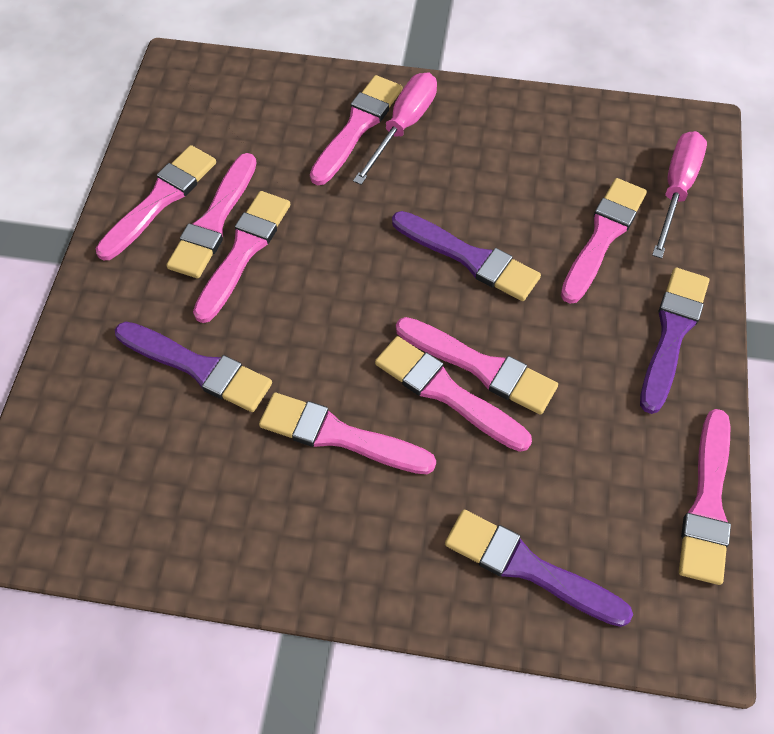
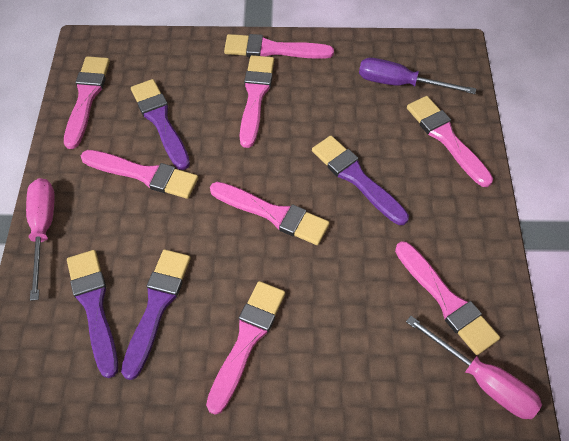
pink brush: [96,145,216,261] [166,153,256,278] [193,191,290,323] [259,392,436,474] [310,75,402,185] [375,336,532,452] [396,317,558,415] [561,178,647,304] [679,409,731,585] = 9 -> [64,56,110,149] [81,150,198,199] [206,281,285,415] [210,182,330,245] [224,34,334,59] [240,55,274,148] [395,241,500,355] [407,96,493,187] = 8
purple screwdriver: none = 0 -> [359,58,476,94] = 1

